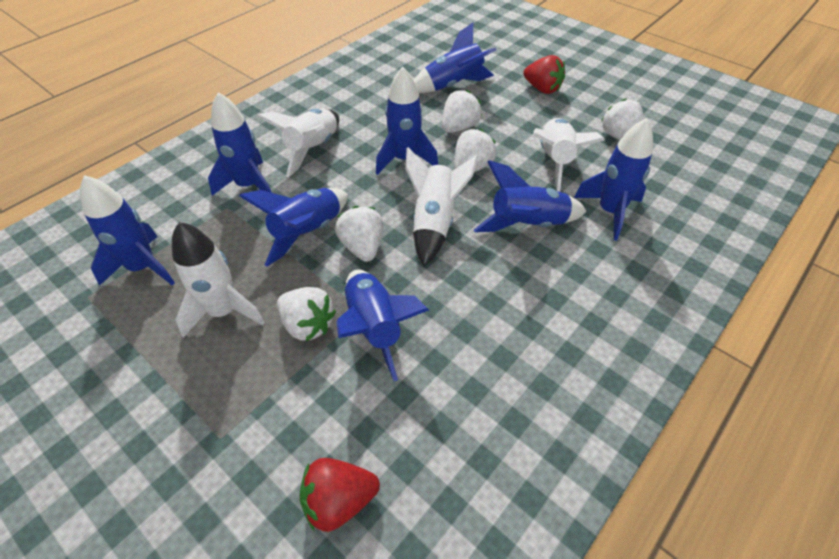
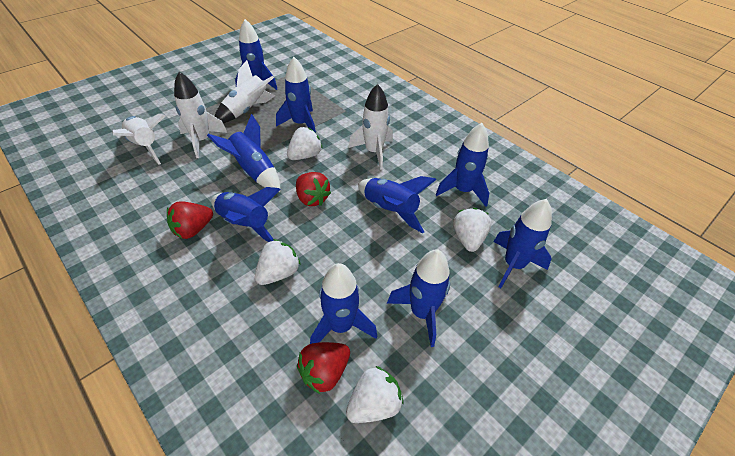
blue rocket: [80,175,175,286] [208,92,272,196] [240,188,348,267] [336,270,429,381] [376,67,438,175] [414,22,496,93] [474,160,587,232] [574,118,653,240] = 8 -> [207,114,280,192] [211,187,281,242] [235,19,277,90] [276,57,316,133] [310,263,377,344] [358,176,436,233] [387,250,450,347] [436,123,489,207] [493,199,552,288] = 9
red strawberry: [299,458,380,532] [523,55,565,94] = 2 -> [167,201,213,239] [296,172,331,206] [297,342,350,394] = 3
white strawberry: [277,287,336,341] [335,206,383,262] [442,90,482,133] [454,129,496,172] [601,99,644,140] = 5 -> [255,239,301,285] [287,127,323,160] [346,366,403,423] [453,208,492,252] = 4

